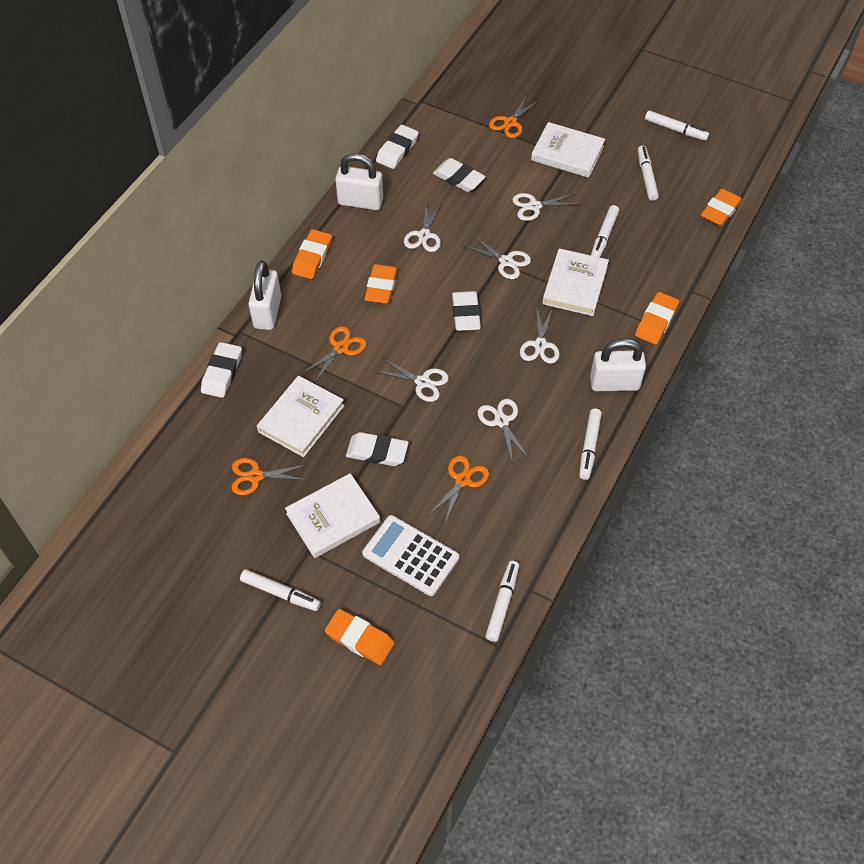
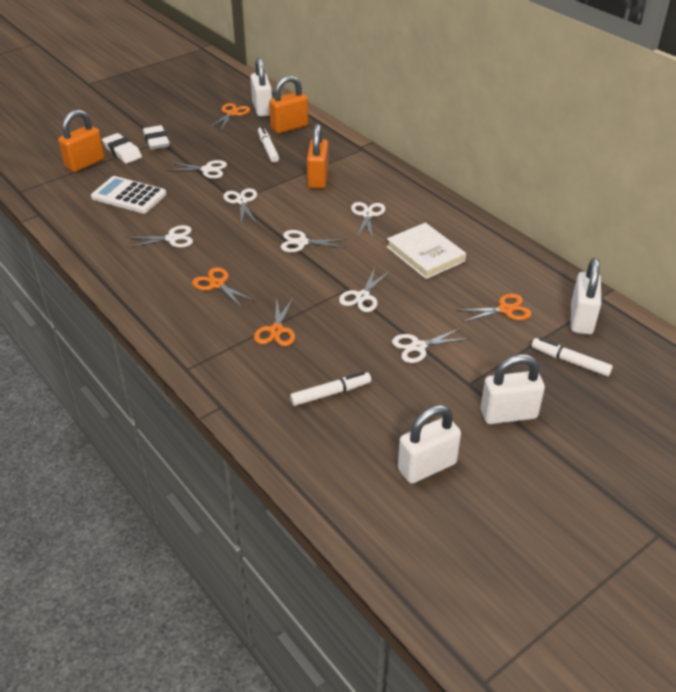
orange eraser: [292,229,332,279] [325,609,395,665] [364,264,398,304] [635,292,679,344] [701,189,742,226] = 5 -> none = 0
orange padlock: none = 0 -> [58,110,105,172] [269,76,308,133] [307,124,329,189] = 3
white book: [257,376,344,457] [285,473,380,558] [531,122,605,178] [542,248,609,316] = 4 -> [386,223,466,279] = 1
white eraser: [201,342,242,398] [346,432,409,466] [376,125,419,169] [433,158,486,192] [452,291,481,331] = 5 -> [102,133,142,163] [143,125,170,150] = 2
white marker: [240,569,321,611] [485,561,519,642] [579,408,602,480] [591,205,619,257] [638,146,659,201] [645,110,709,141] = 6 -> [258,126,279,163] [290,372,371,406] [532,338,613,377] = 3
white padlock: [248,261,281,330] [335,153,383,210] [590,338,646,391] = 3 -> [250,57,272,117] [398,405,461,484] [481,354,545,424] [571,258,601,335] = 4
white scissors: [374,358,449,402] [404,202,442,252] [464,235,531,279] [478,399,530,464] [512,193,578,221] [520,306,560,364] = 6 -> [126,225,193,248] [166,160,227,179] [223,188,257,224] [281,230,347,252] [339,268,390,312] [351,202,386,240] [392,328,469,363] = 7

